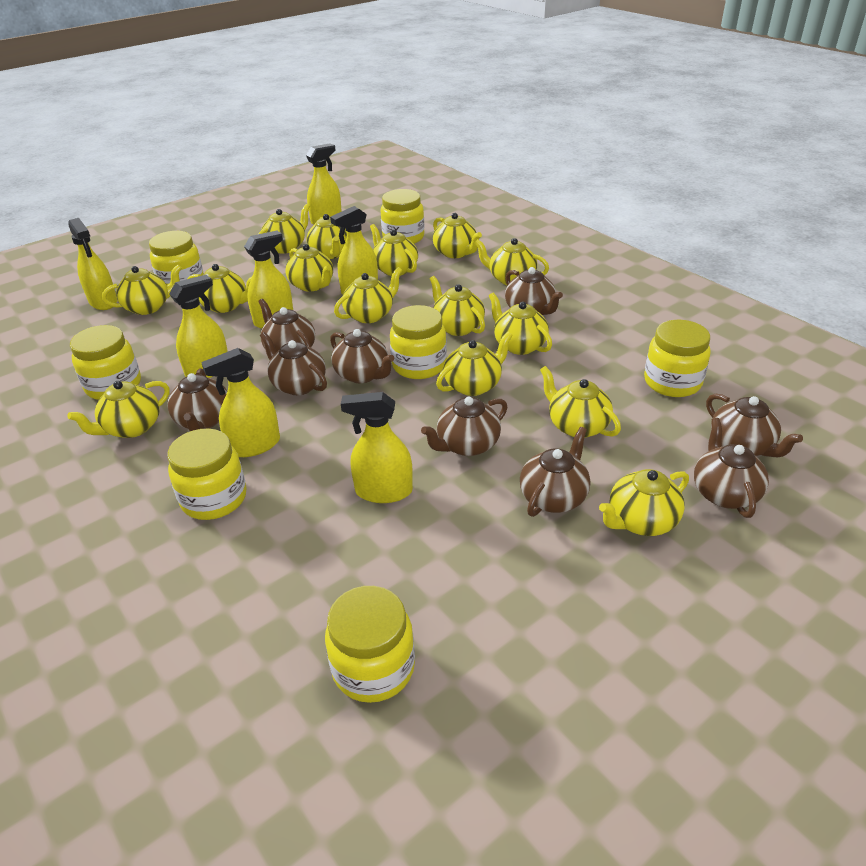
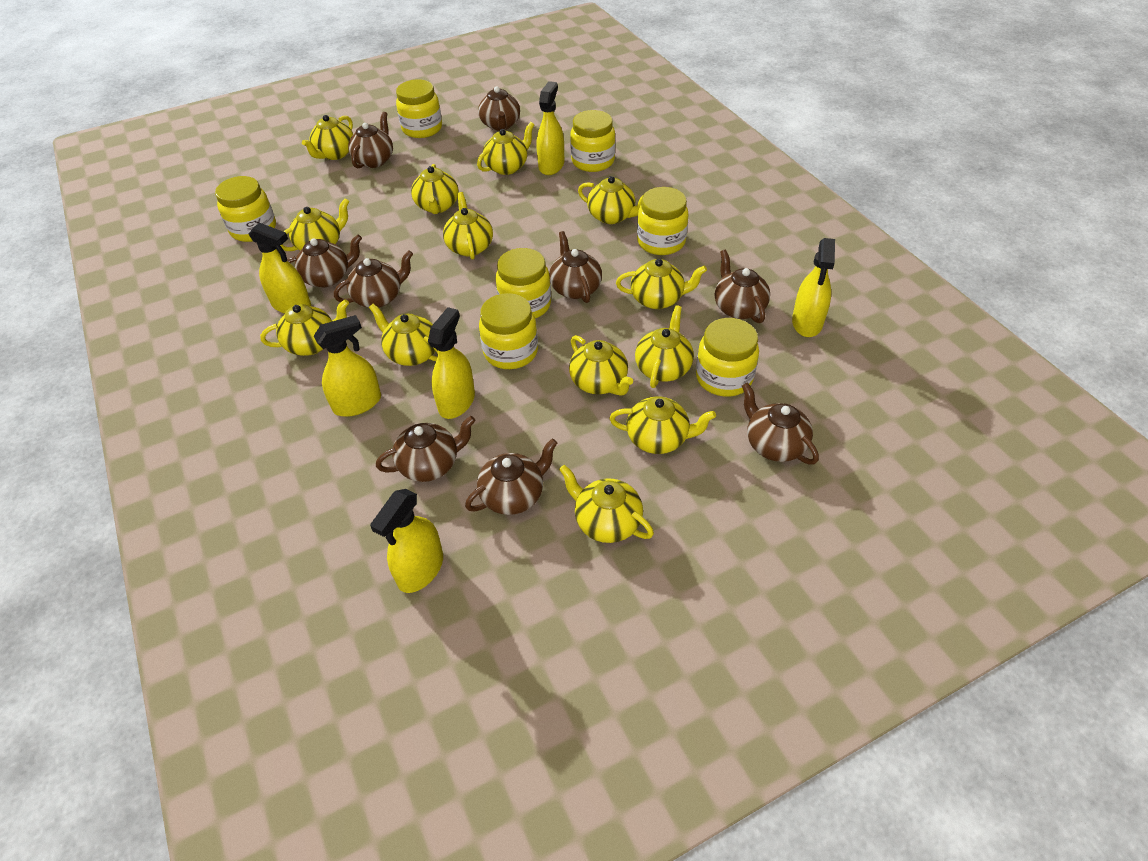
yellow spray bottle: [68,218,117,310] [169,275,228,378] [201,348,280,457] [244,231,293,328] [306,143,342,225] [330,206,378,295] [341,392,413,503] = 7 -> [249,223,311,314] [314,315,381,417] [370,489,443,593] [428,307,475,419] [536,81,564,175] [792,238,835,337] = 6
yellow teapot: [67,381,170,438] [102,265,182,315] [187,264,252,313] [258,204,310,254] [285,244,333,292] [306,214,347,259] [334,267,402,323] [370,224,418,276] [430,276,485,336] [433,213,482,258] [436,332,513,396] [475,238,549,285] [489,293,552,355] [540,366,621,438] [599,469,689,536] = 15 -> [260,299,349,356] [280,198,350,251] [302,115,353,160] [369,304,438,366] [411,164,459,214] [443,192,493,260] [477,122,534,175] [559,465,654,543] [569,335,633,396] [578,176,643,224] [610,396,716,454] [616,259,707,309] [635,305,694,388] = 13

